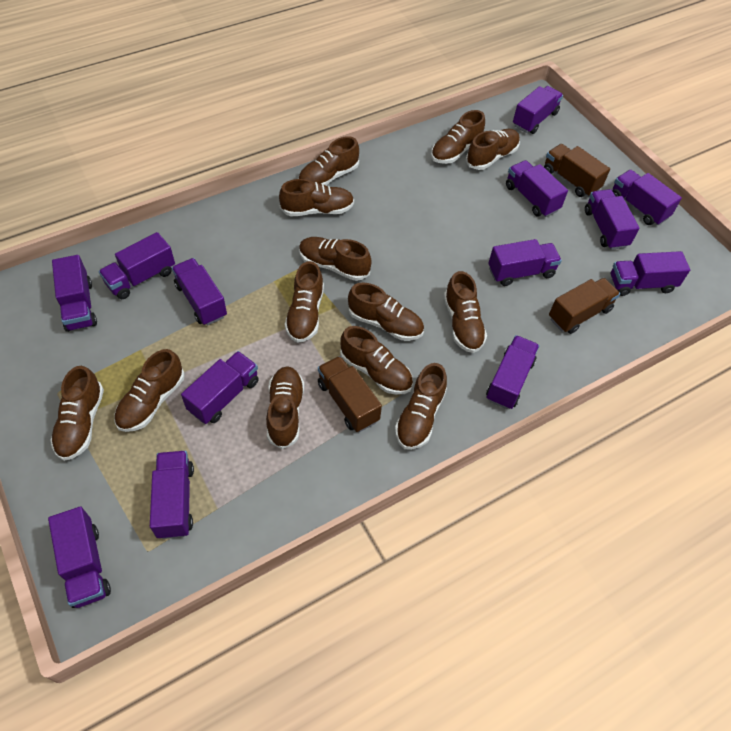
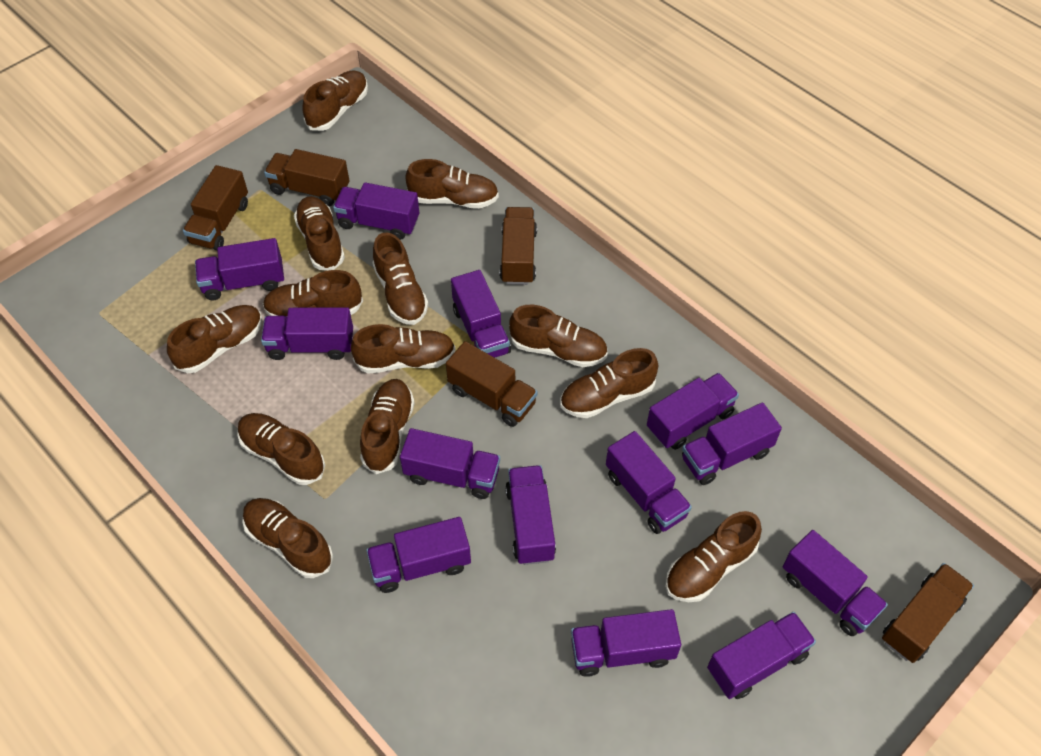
brown truck: [318,356,382,432] [544,144,610,197] [549,278,620,334] = 3 -> [183,165,248,251] [264,149,349,206] [446,341,538,427] [500,207,537,285] [882,563,974,663] = 5

